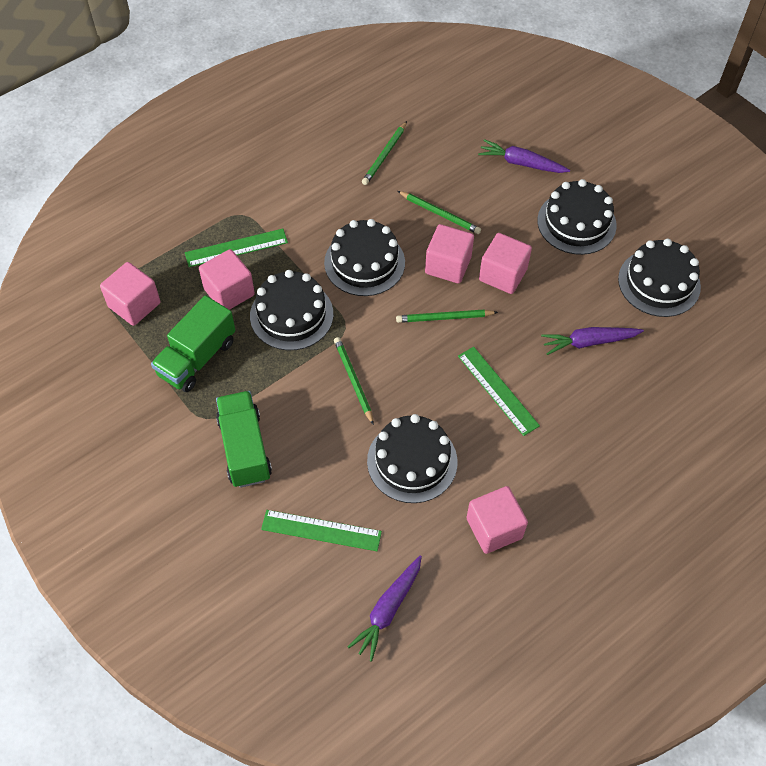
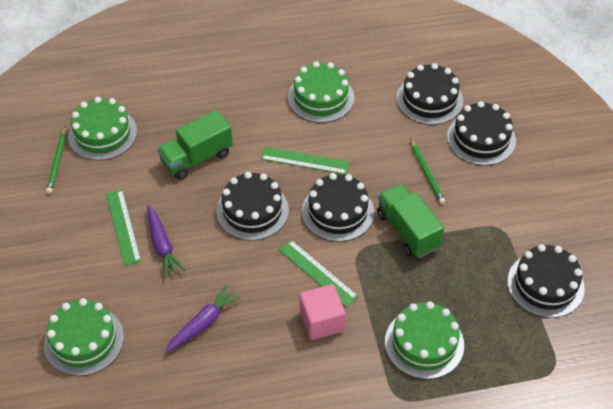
green cake: none = 0 -> [44,298,124,376] [68,97,137,161] [288,62,354,123] [385,301,464,379] = 4
green pencil: [334,337,374,425] [362,121,407,185] [396,310,498,323] [398,191,481,234] = 4 -> [46,126,66,194] [410,138,445,204] = 2
pink cube: [100,262,160,326] [199,249,255,310] [425,224,474,284] [466,486,528,554] [479,233,532,294] = 5 -> [300,284,345,340] = 1
purple carrot: [348,556,422,662] [478,139,570,173] [541,327,644,355] = 3 -> [147,205,185,278] [165,285,241,353] = 2

